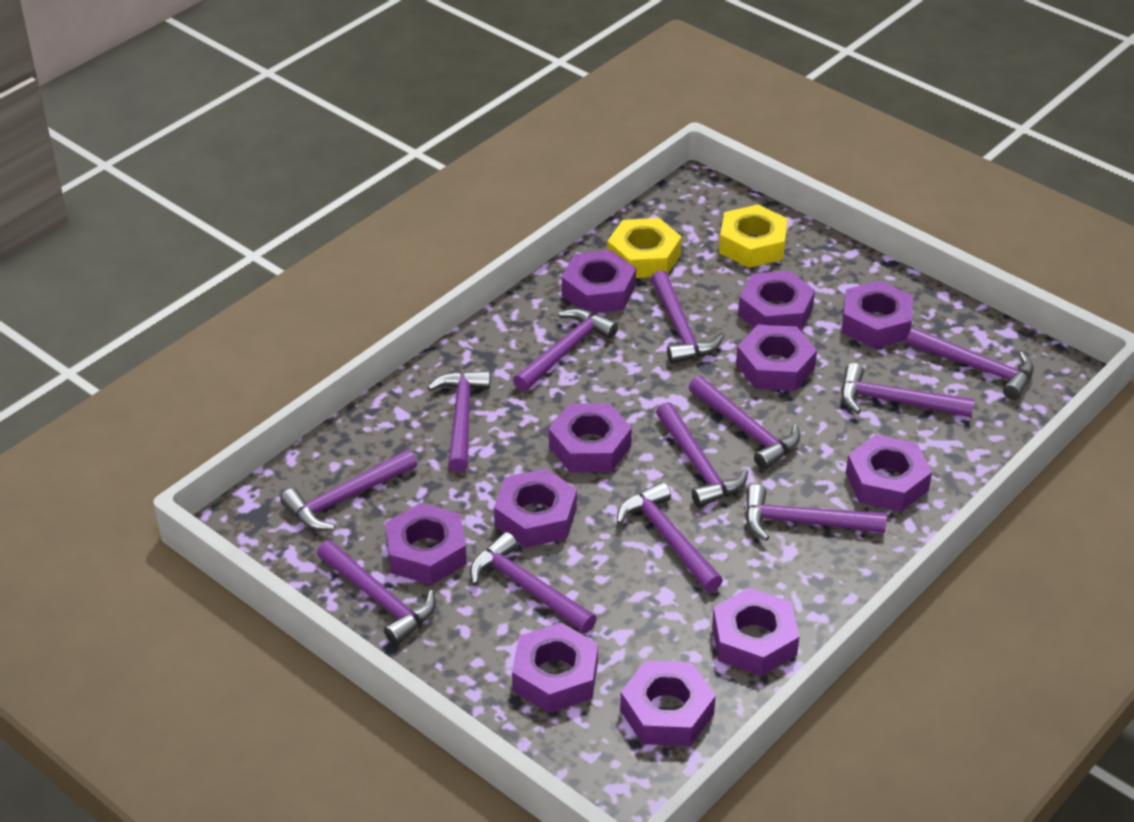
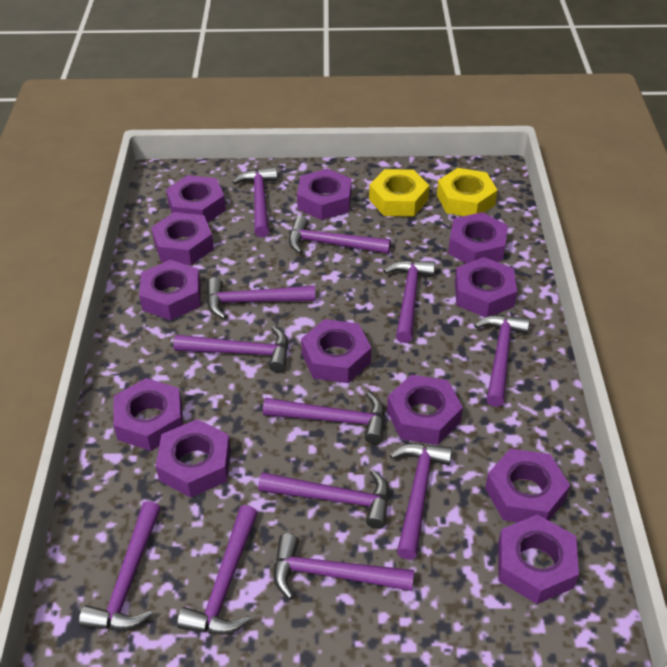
purple nut: [385,503,467,585] [494,469,577,548] [512,622,598,713] [549,403,632,472] [562,250,636,313] [620,661,716,746] [712,588,799,676] [736,325,817,391] [738,271,815,332] [842,280,913,349] [846,435,932,512] = 11 -> [113,378,183,451] [139,260,201,320] [151,212,214,265] [156,419,231,498] [166,175,226,223] [297,168,352,220] [301,319,371,383] [387,375,463,445] [448,212,508,264] [455,257,517,317] [485,449,570,522] [498,514,579,604] = 12

